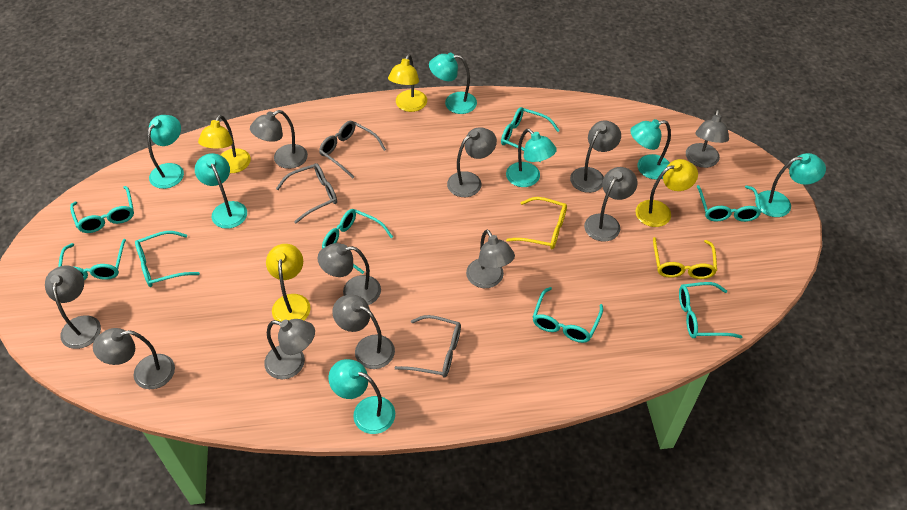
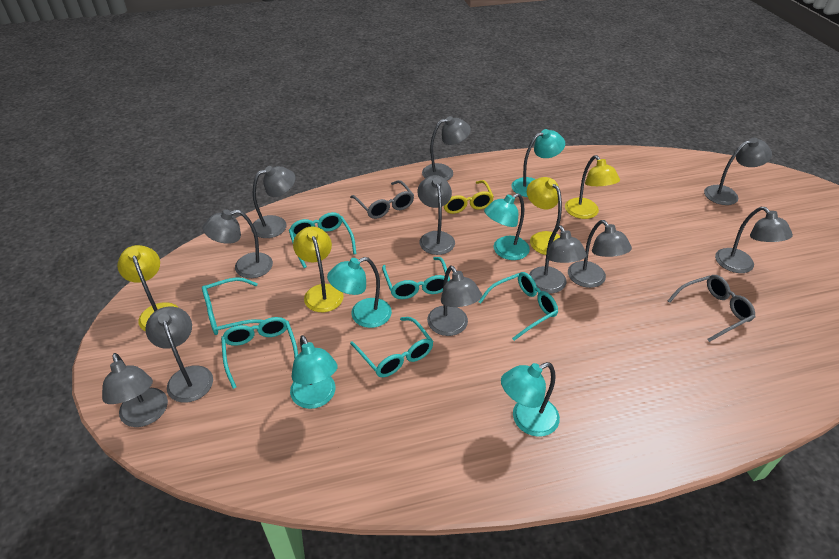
grey glasses: [276,163,337,224] [319,121,386,178] [394,315,461,378] = 3 -> [350,180,414,219] [668,275,755,342] = 2
turquoise glasses: [58,239,126,280] [70,186,134,233] [135,231,200,287] [322,209,393,274] [501,107,560,162] [533,287,603,343] [679,282,742,338] [696,185,762,222] = 8 -> [202,277,264,335] [221,317,298,389] [289,212,356,268] [350,317,433,377] [382,257,450,299] [479,272,558,341] = 6
turquoise lamp: [147,115,184,189] [195,153,247,229] [328,359,395,434] [429,53,477,114] [506,129,557,187] [630,119,671,180] [755,153,826,217] = 7 -> [290,335,338,409] [327,257,392,328] [484,193,530,260] [501,362,560,437] [511,129,565,197] = 5
yellow glasses: [506,197,567,250] [653,237,717,279] = 2 -> [444,180,494,214] = 1

